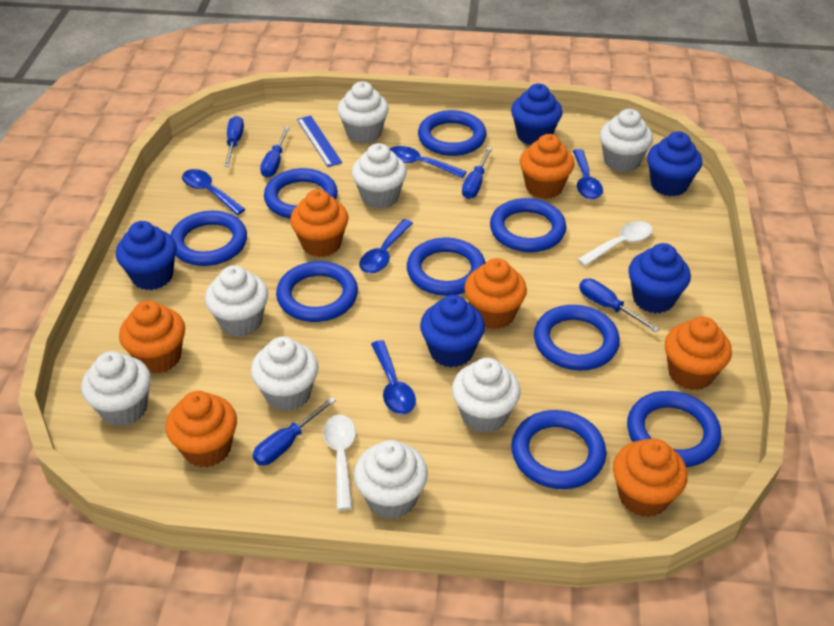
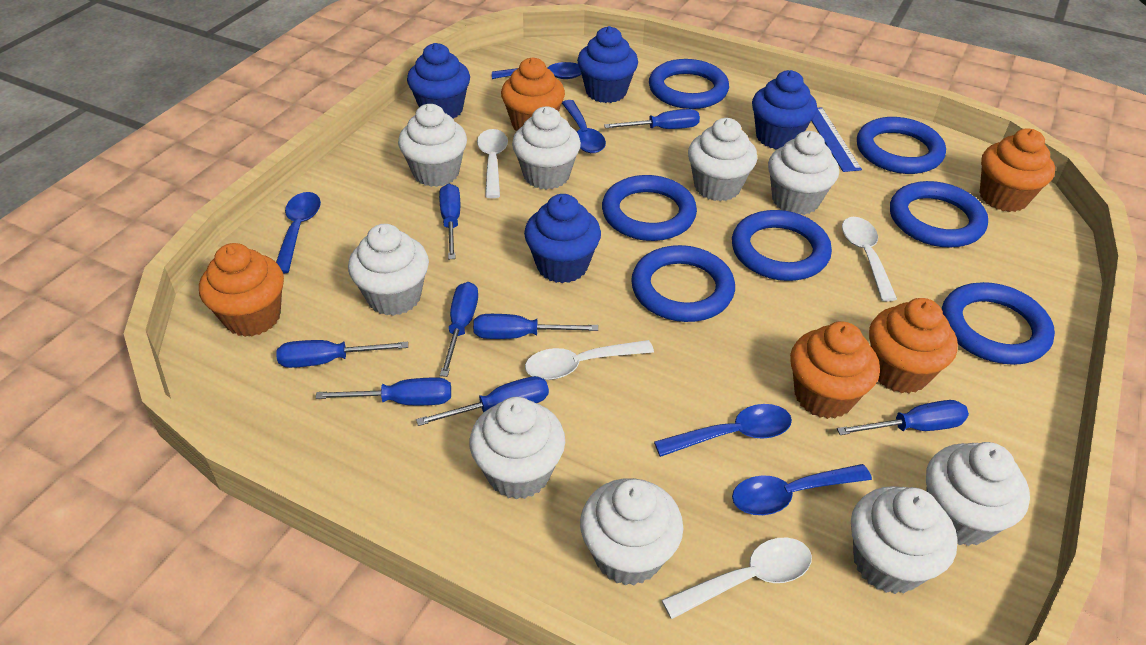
blue cupcake: [116,221,177,290] [420,295,485,367] [511,84,563,145] [628,243,691,313] [647,131,702,196] = 5 -> [407,43,470,119] [524,194,601,283] [577,26,638,103] [752,70,817,149] = 4
blue ring: [170,211,247,266] [264,168,338,219] [276,261,358,322] [407,238,486,296] [418,110,486,156] [490,198,566,252] [511,410,606,489] [534,305,620,370] [627,391,721,467] = 9 -> [602,175,697,241] [631,245,735,322] [649,59,729,109] [732,210,832,281] [857,117,946,174] [890,181,988,248] [942,282,1055,365] = 7
blue screwdriver: [224,116,244,167] [253,397,336,465] [260,127,290,178] [462,147,492,199] [579,279,659,332] = 5 -> [276,340,408,368] [316,377,451,405] [416,376,549,426] [439,184,460,259] [440,282,478,377] [473,314,598,339] [604,109,700,129] [837,400,969,435] = 8
orange cupcake: [119,301,185,374] [165,391,237,467] [290,189,349,257] [464,258,527,329] [520,134,574,199] [613,438,688,517] [665,317,732,390] = 7 -> [199,243,284,337] [501,57,565,131] [790,321,880,419] [869,298,958,394] [980,128,1055,212] = 5
white cupcake: [81,351,151,426] [205,265,268,337] [251,337,319,411] [337,81,389,144] [352,143,407,209] [354,440,428,519] [452,358,521,433] [600,109,653,173] = 8 -> [348,224,429,316] [398,104,467,187] [470,397,565,500] [512,107,581,190] [580,478,683,585] [688,118,758,201] [768,131,839,215] [851,486,958,594] [926,442,1030,546] = 9
white spoon: [323,415,356,510] [577,221,653,266] = 2 -> [477,129,508,198] [525,340,654,380] [662,538,812,619] [842,217,897,302] = 4

